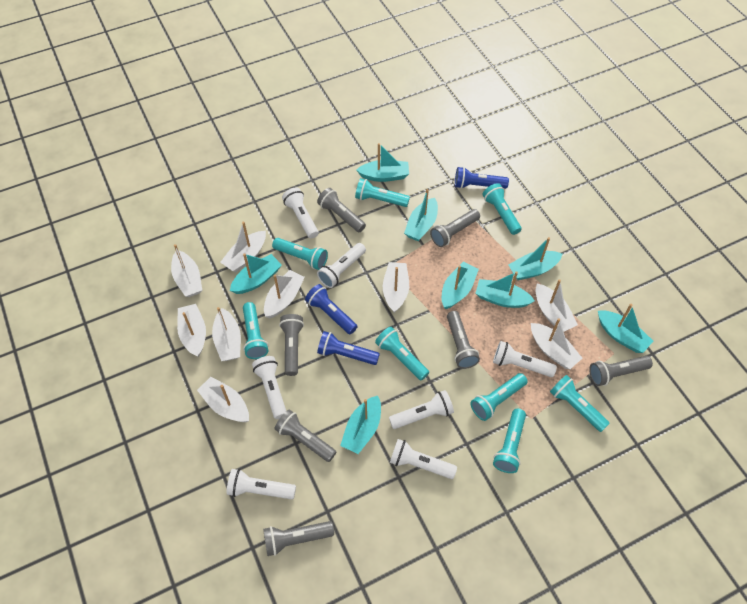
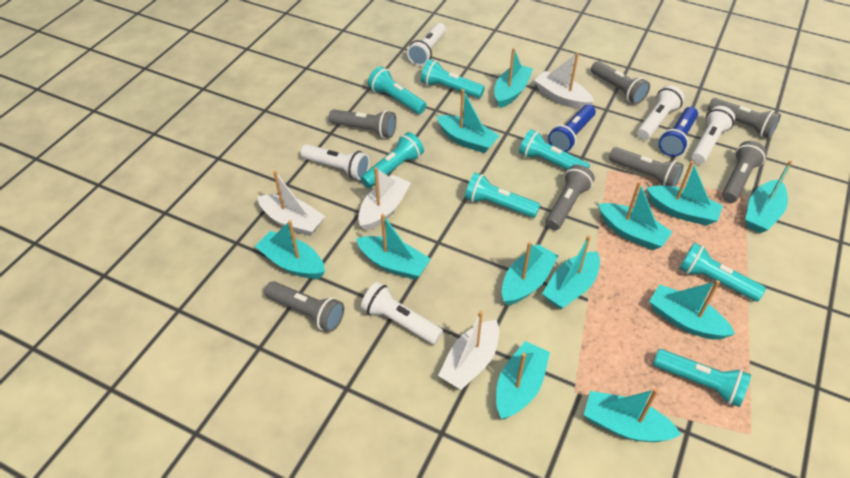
blue flashlight: [305,284,358,334] [317,331,380,365] [455,167,509,189] = 3 -> [548,104,596,152] [659,107,698,157] = 2
turquoise boat: [230,253,282,294] [340,396,381,454] [357,143,409,182] [404,189,438,241] [442,262,479,309] [475,271,535,308] [508,237,562,280] [598,304,653,353] = 8 -> [255,220,325,279] [356,214,431,280] [437,89,500,153] [494,48,533,108] [496,341,550,420] [502,242,558,305] [542,235,600,309] [584,388,681,442] [598,181,672,250] [646,161,723,226] [649,280,735,340] [745,160,792,233] = 12
turquoise flashlight: [243,302,268,359] [272,238,328,270] [355,178,410,207] [375,327,429,381] [470,373,528,421] [483,183,522,235] [493,409,526,473] [550,375,610,432] = 8 -> [360,132,424,188] [368,66,427,114] [421,59,485,98] [465,173,540,218] [519,129,590,170] [653,349,751,407] [679,242,766,301] = 7
white boat: [171,244,202,297] [177,304,206,357] [197,377,249,422] [212,307,241,361] [220,222,266,272] [264,270,305,318] [383,262,409,313] [531,318,582,369] [536,279,578,332] = 9 -> [257,171,325,236] [358,167,411,231] [438,311,499,390] [534,53,594,109] = 4
white flashlight: [227,469,296,500] [252,356,286,419] [282,188,319,238] [317,243,366,288] [389,390,454,429] [390,439,457,479] [493,341,557,377] = 7 -> [301,144,370,180] [361,282,443,344] [407,23,446,66] [637,85,684,140] [691,106,735,164] = 5

